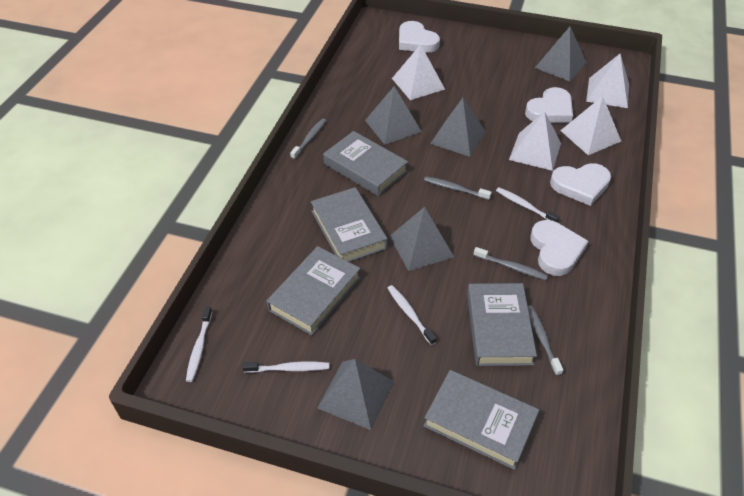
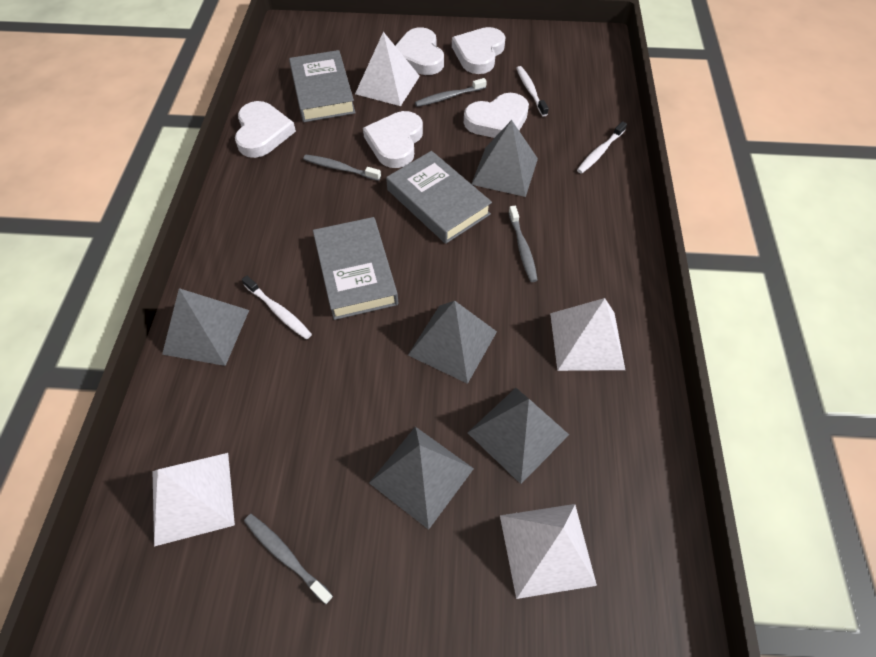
grey book: [266,246,361,335] [311,187,388,262] [323,131,408,196] [424,370,539,470] [467,283,537,366] = 5 -> [289,50,356,122] [313,217,398,320] [386,151,492,244] = 3
white heart: [399,21,440,53] [525,87,573,123] [530,220,588,276] [550,163,611,206] = 4 -> [235,101,296,158] [363,111,423,168] [395,27,444,75] [452,27,505,74] [464,93,529,138] = 5
white toothbrush: [186,307,212,382] [242,361,329,373] [388,285,437,345] [496,187,560,223] = 4 -> [242,275,312,339] [516,66,549,116] [577,121,627,174] = 3

